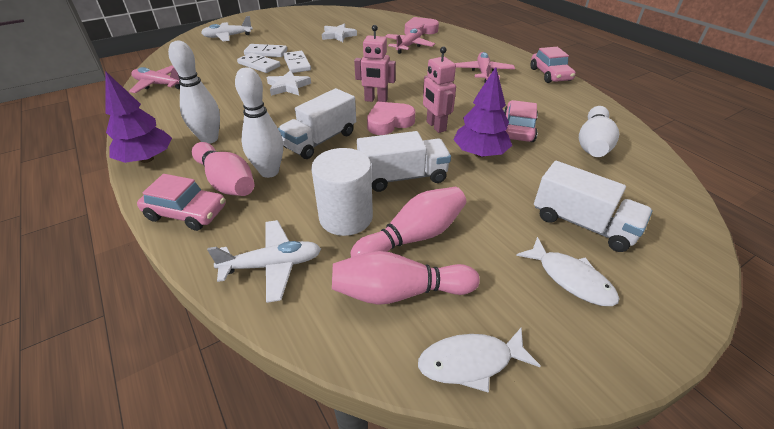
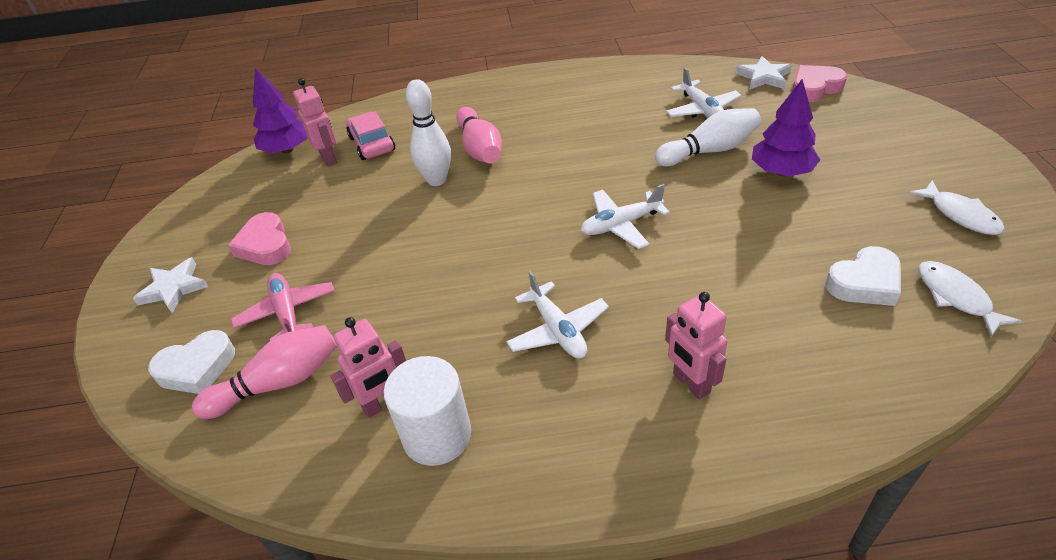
pink bowling pin: [192,142,254,196] [332,251,480,305] [350,187,466,257] = 3 -> [192,325,337,419] [456,107,502,163] = 2
pink car: [137,174,226,231] [504,100,538,142] [530,47,576,83] = 3 -> [347,112,395,160] = 1
pink plane: [129,65,180,93] [385,28,435,54] [455,52,515,82] = 3 -> [231,273,335,341] = 1
pink robot: [354,25,396,102] [423,46,456,133] = 2 -> [293,78,337,167] [331,317,406,418] [665,292,727,399] = 3
white bowling pin: [168,41,220,144] [235,67,283,178] [579,106,619,157] = 3 -> [406,79,451,186] [655,108,761,166] = 2
white domino: [237,53,280,73] [244,44,287,57] [283,51,311,73] = 3 -> none = 0
white heart: none = 0 -> [148,330,235,394] [825,246,901,306] = 2
white plane: [201,16,253,41] [207,220,321,303] = 2 -> [506,271,609,359] [581,184,670,249] [666,67,742,118] = 3
white truck: [278,88,356,159] [357,131,451,192] [534,161,652,252] = 3 -> none = 0

